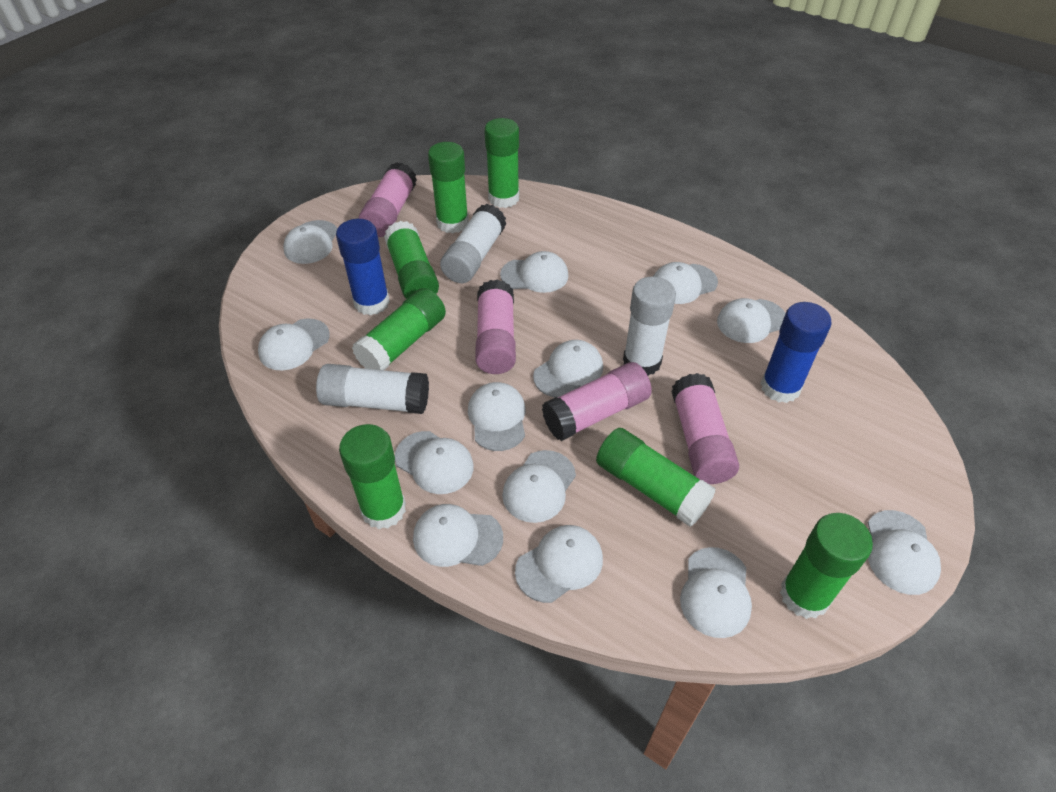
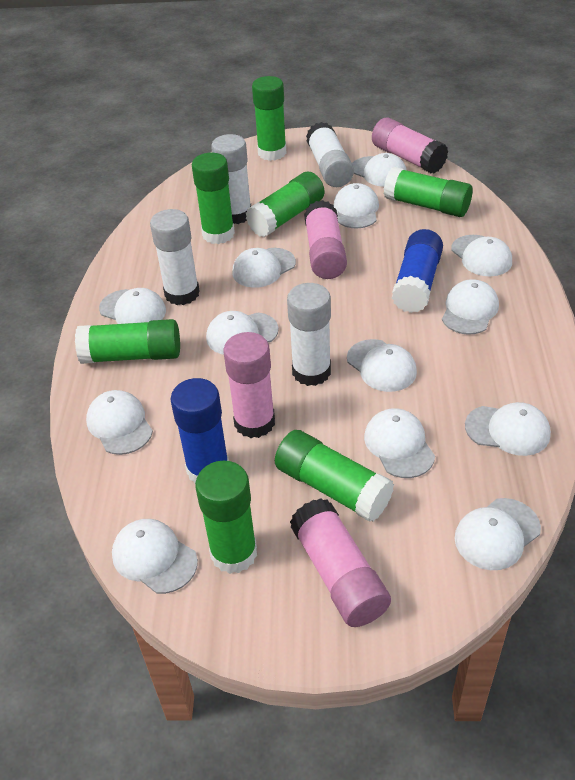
white glue stick: [316,364,429,414] [440,204,507,283] [623,276,676,376] = 3 -> [150,209,200,305] [211,134,251,224] [287,283,331,386] [306,122,354,187] = 4

